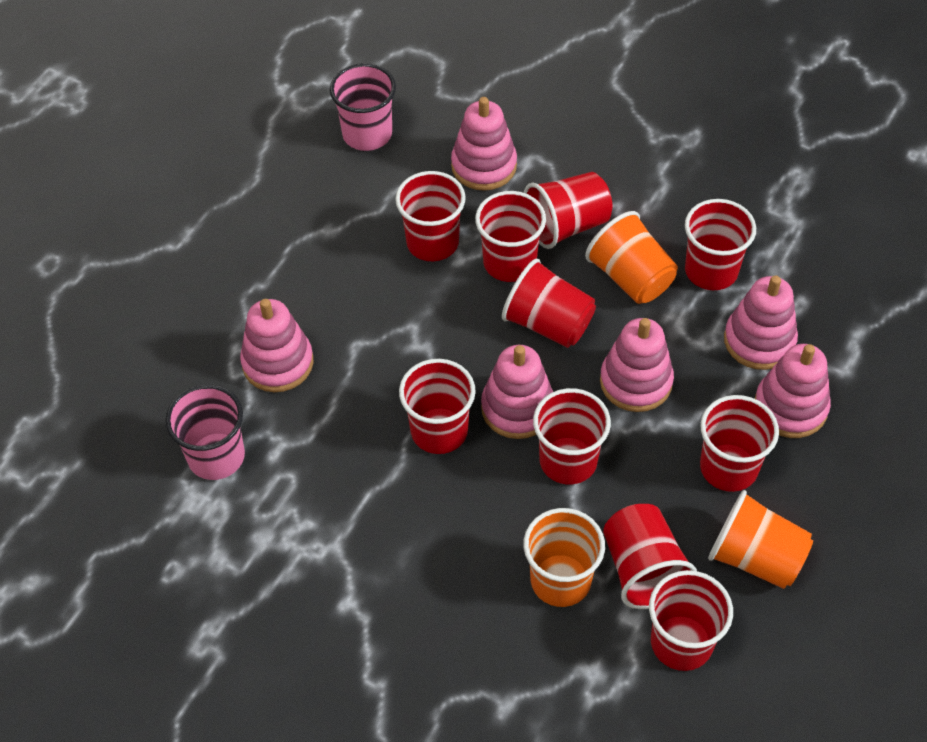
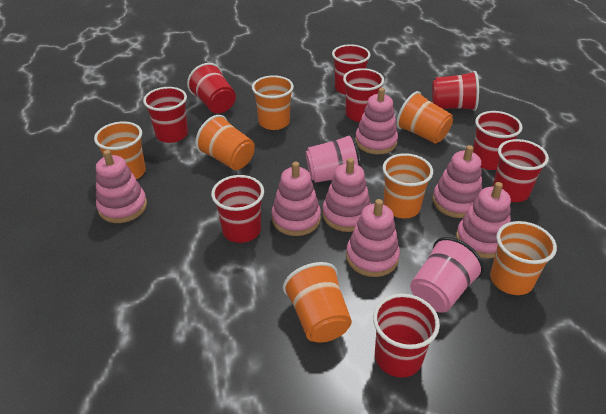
orange cup: [523,508,605,607] [585,211,678,304] [708,490,813,589] = 3 -> [94,121,146,179] [195,115,255,170] [252,75,294,130] [283,262,352,343] [382,153,433,218] [396,91,453,144] [490,221,557,295] = 7
pink stacking toy: [240,299,314,392] [451,97,517,191] [481,345,553,439] [600,318,674,412] [724,275,798,370] [755,344,831,438] = 6 -> [96,150,147,223] [271,162,321,236] [322,158,371,232] [346,199,400,277] [355,88,398,155] [432,145,482,218] [456,182,511,258] = 7
red cup: [395,171,466,261] [399,359,476,454] [475,191,546,282] [502,259,596,348] [524,172,613,249] [533,388,611,484] [603,504,697,609] [649,570,733,671] [685,199,756,290] [700,395,779,492] = 10 -> [143,87,188,143] [187,63,236,114] [211,175,264,243] [332,44,371,95] [343,68,384,122] [373,294,440,378] [432,71,479,111] [473,111,523,170] [493,139,549,202] = 9

